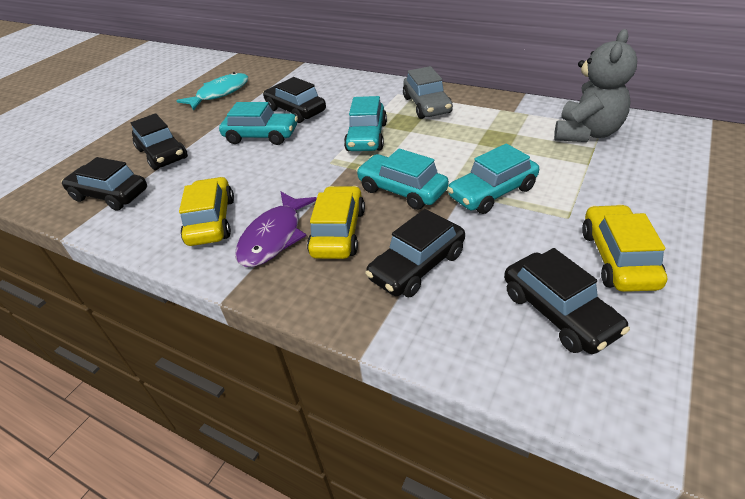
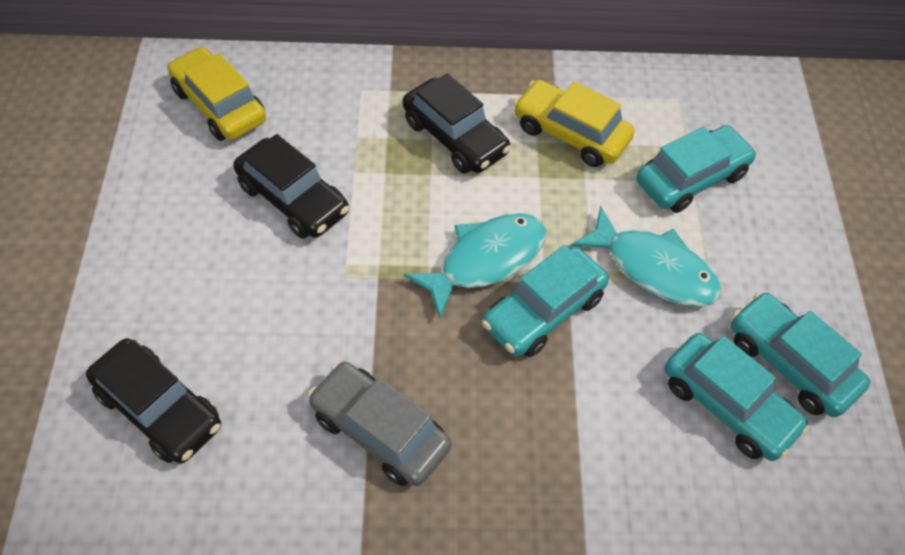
black car: [61,157,147,210] [131,113,188,170] [263,77,326,123] [365,209,465,297] [504,248,630,354] = 5 -> [86,338,221,463] [233,134,349,239] [403,73,511,174] = 3
grey teddy bear: [554,29,637,142] = 1 -> none = 0
purple fish: [235,192,317,267] = 1 -> none = 0
turquoise fish: [176,72,248,110] = 1 -> [404,213,546,318] [571,206,721,307] = 2
yellow car: [179,177,234,246] [307,186,365,259] [582,204,667,292] = 3 -> [167,46,266,141] [513,80,635,167] = 2

